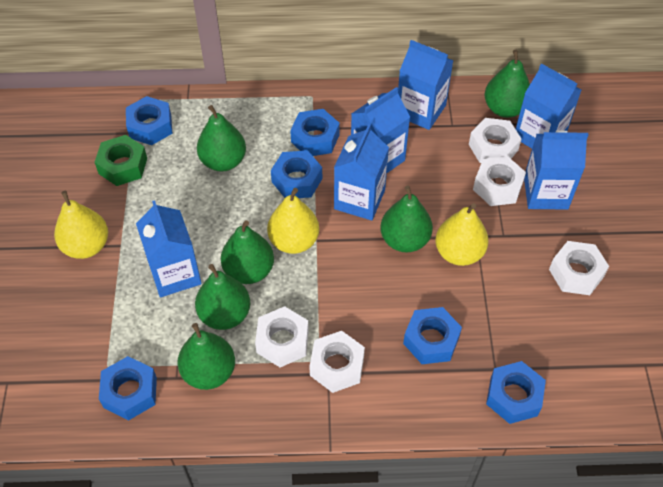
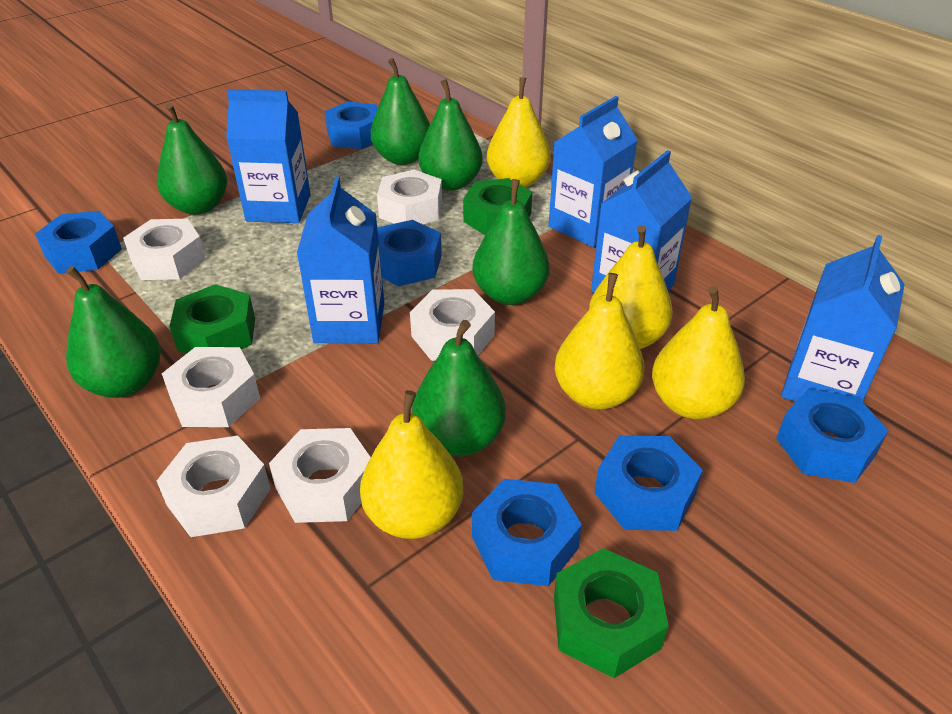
blue carton: [136,200,202,297] [334,124,389,220] [351,87,410,173] [398,40,454,130] [516,63,582,148] [524,130,589,210] = 6 -> [226,89,311,223] [297,177,384,343] [549,96,638,247] [591,150,692,293] [781,235,905,402] = 5
green nut: [95,135,147,186] = 1 -> [169,284,255,354] [463,178,532,235] [554,548,669,678] = 3
white nut: [255,306,309,367] [309,331,365,393] [469,118,522,163] [473,156,526,206] [549,241,609,295] = 5 -> [123,219,206,280] [157,436,271,537] [162,347,260,427] [269,428,371,523] [377,170,442,224] [410,289,495,361] = 6
yellow pear: [54,191,108,259] [267,188,319,254] [435,203,489,266] = 3 -> [360,390,464,539] [487,77,551,187] [555,273,645,410] [589,225,673,349] [652,286,745,419] = 5

